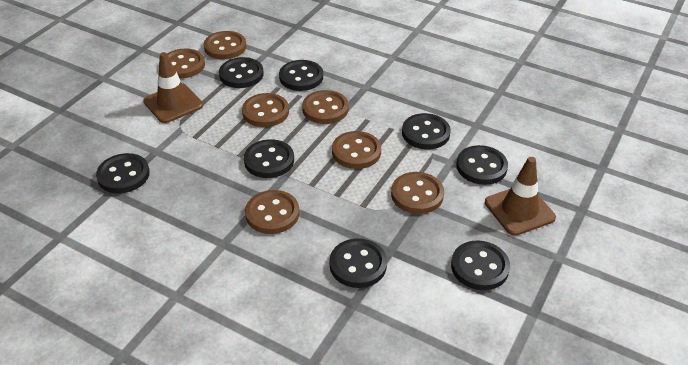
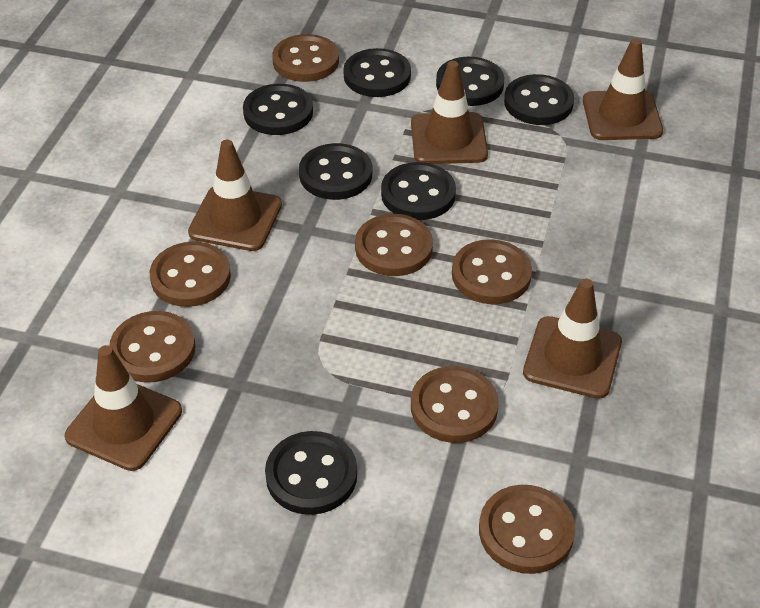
black button: [96,153,150,193] [219,57,264,88] [244,139,294,178] [279,60,323,91] [329,238,387,288] [402,113,451,149] [451,240,510,290] [456,145,508,185] = 8 -> [243,84,313,135] [265,431,357,515] [299,143,372,200] [343,48,411,97] [381,162,456,220] [436,57,504,106] [504,74,574,125] = 7
brown traffic cone: [143,52,203,123] [485,157,556,236] = 2 -> [65,345,182,471] [188,140,282,251] [411,61,488,164] [523,278,622,399] [583,38,663,140] = 5

